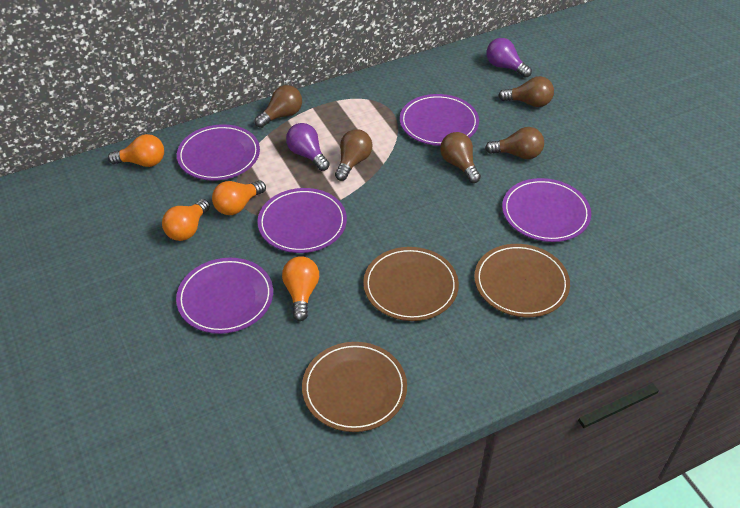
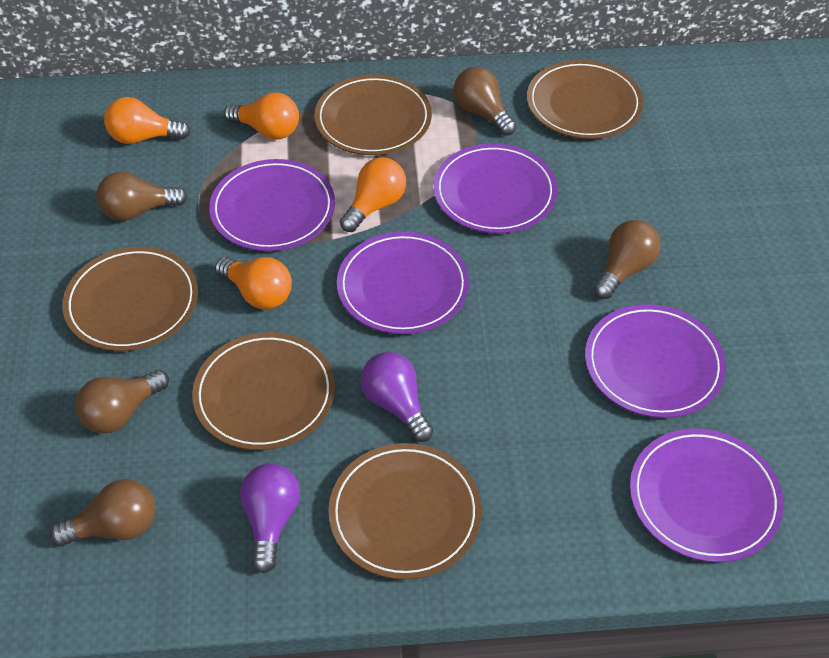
brown plate: [302,342,407,432] [363,247,459,321] [474,244,570,317] = 3 -> [62,246,198,351] [192,332,335,450] [315,75,432,155] [329,443,482,580] [527,60,643,139] = 5

